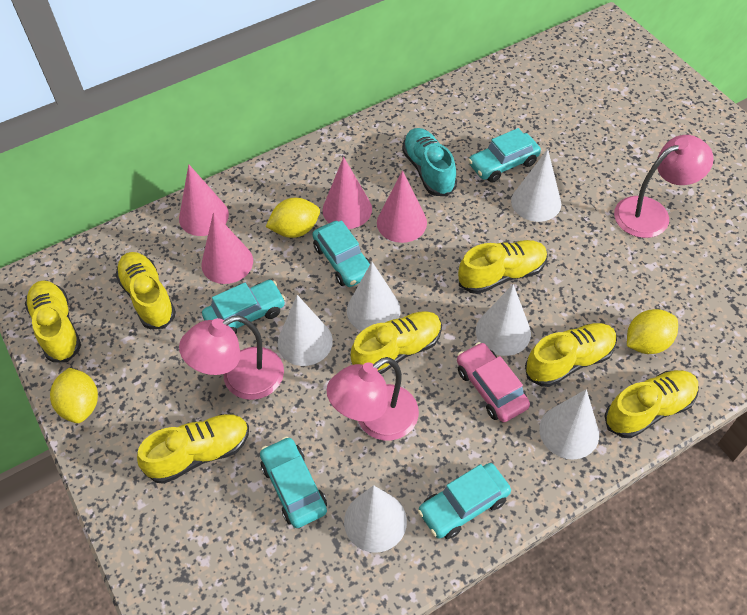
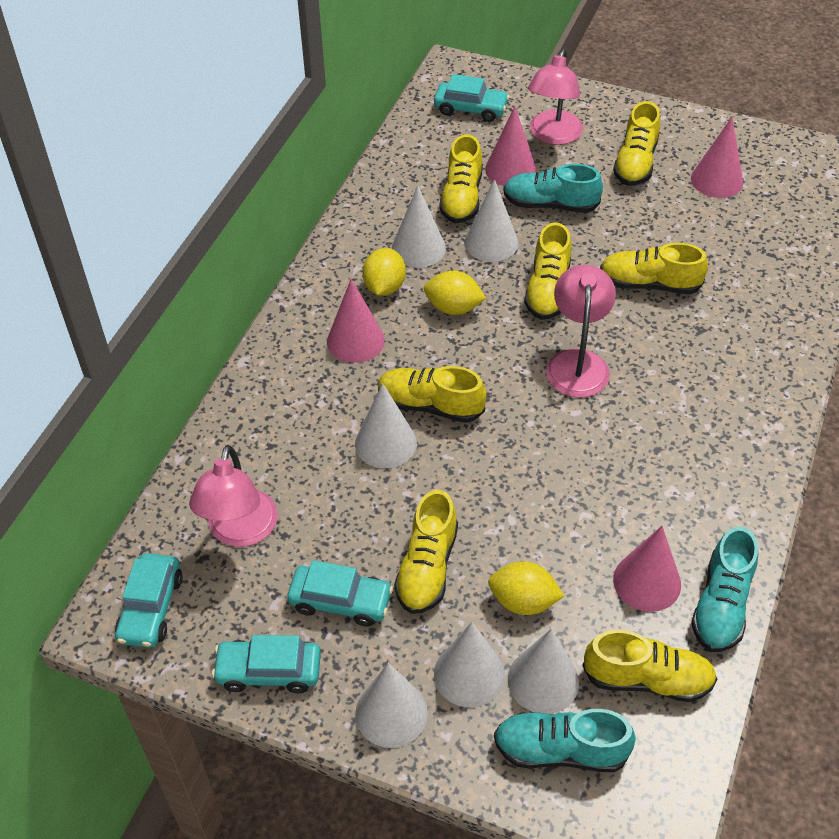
pink car: [457,342,530,422] = 1 -> none = 0
turquoise car: [202,280,285,334] [260,436,327,528] [312,220,371,287] [418,463,511,539] [468,128,541,183] = 5 -> [115,553,183,648] [212,635,321,693] [287,560,393,627] [434,74,510,122] = 4
turquoise shoe: [402,128,457,196] = 1 -> [494,709,636,772] [503,164,603,213] [691,527,758,652] = 3

